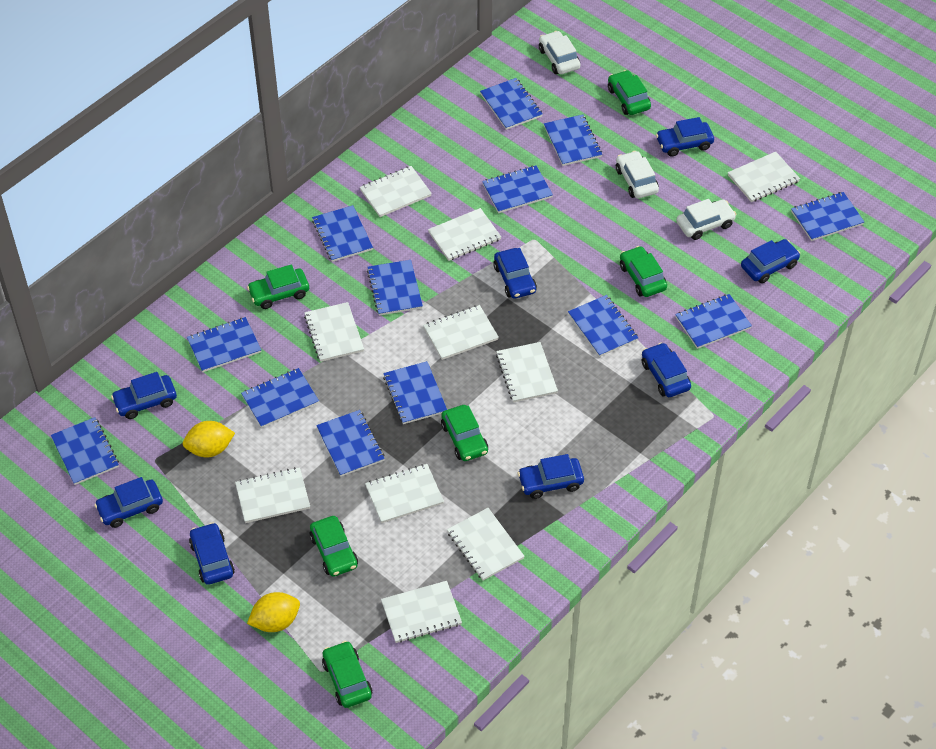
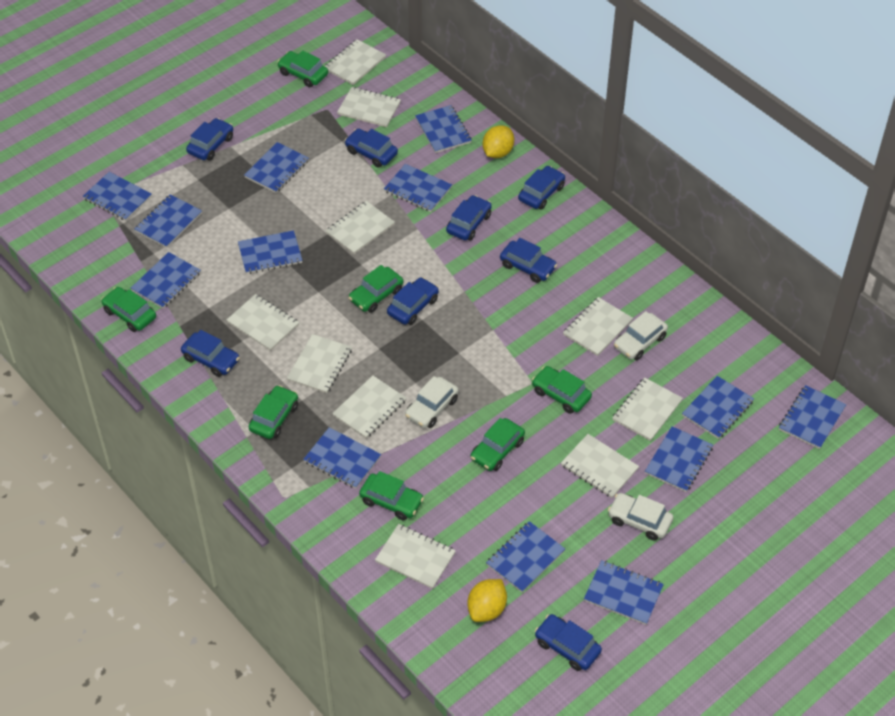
green car: [247,265,309,309] [310,516,358,577] [322,641,372,708] [441,405,488,461] [608,70,651,115] [620,246,667,297] = 6 -> [101,287,156,332] [249,385,298,439] [277,51,328,87] [349,265,403,313] [359,471,424,520] [471,418,525,471] [532,366,592,414] = 7

